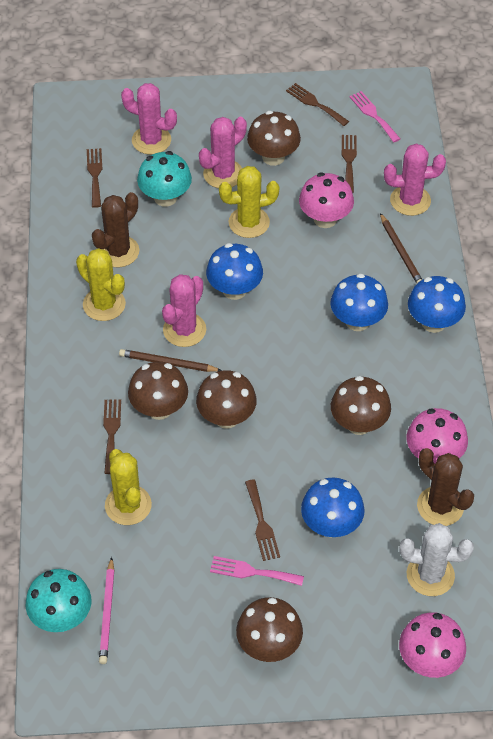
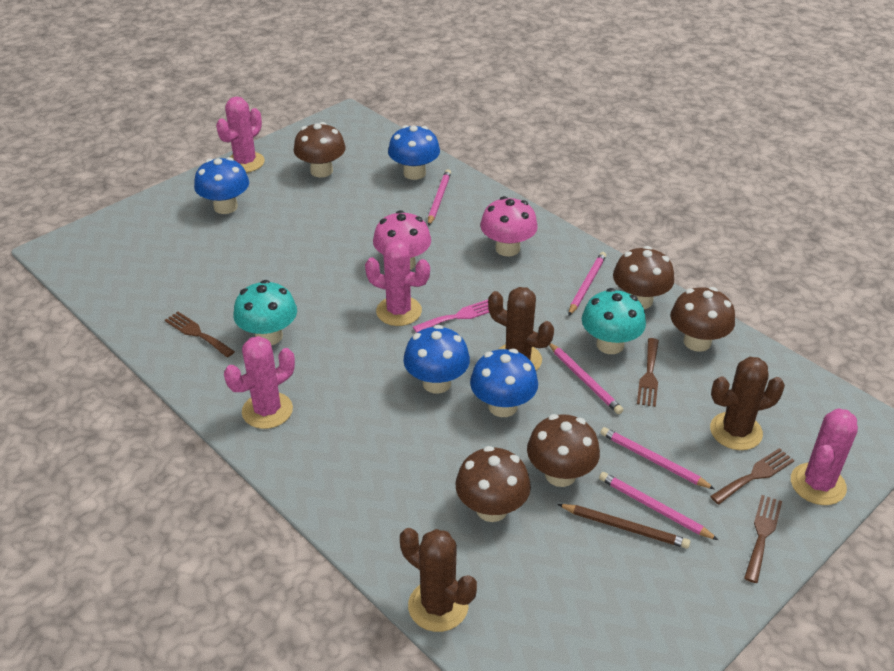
brown cactus: [92,192,139,267] [417,448,474,526] = 2 -> [400,528,477,632] [488,287,554,371] [710,357,785,450] = 3
brown fork: [87,148,102,208] [103,399,121,474] [245,479,280,561] [286,83,349,126] [342,135,357,193] = 5 -> [165,312,235,357] [637,338,659,407] [710,448,795,504] [744,495,782,583] = 4
brown pencil: [119,349,222,372] [380,213,422,283] = 2 -> [557,504,690,549] = 1
pink fork: [210,556,304,586] [349,91,400,142] = 2 -> [413,300,489,333] = 1
pink mushroom: [299,173,354,228] [399,612,466,678] [407,408,468,463] = 3 -> [373,210,431,270] [480,196,538,256] = 2
pink pencil: [99,557,114,664] = 1 -> [428,169,451,226] [549,343,623,414] [568,252,606,316] [599,472,718,540] [600,427,715,489] = 5
white cactus: [399,523,474,596] = 1 -> none = 0
yellow cactus: [76,248,126,321] [105,449,152,525] [219,166,279,238] = 3 -> none = 0

